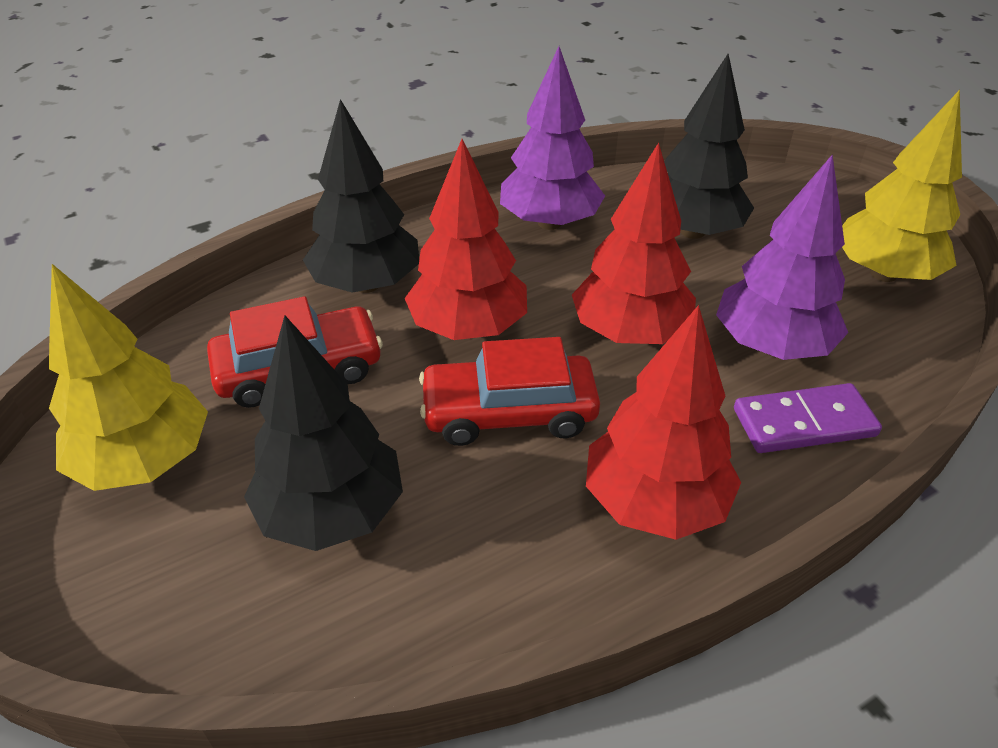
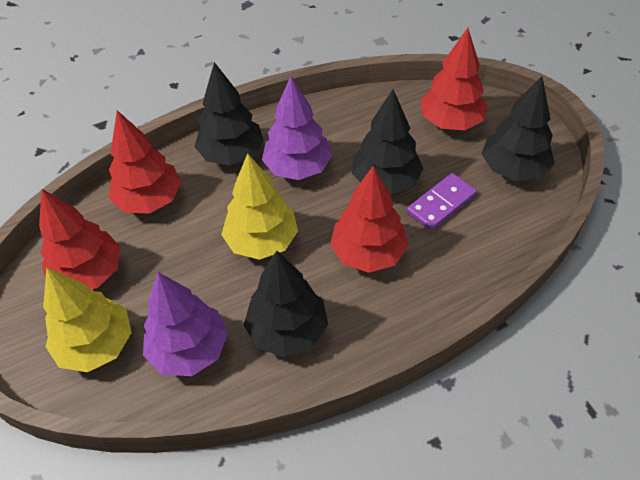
black tree: [244,316,403,551] [303,99,419,293] [664,54,754,239] = 3 -> [195,62,264,166] [244,251,328,357] [352,89,424,194] [482,76,555,181] = 4
red car: [207,296,383,408] [419,337,600,446] = 2 -> none = 0
red tree: [405,139,527,340] [572,143,696,344] [586,305,741,540] = 3 -> [39,189,121,290] [109,110,182,214] [330,166,408,273] [420,28,488,130] = 4

